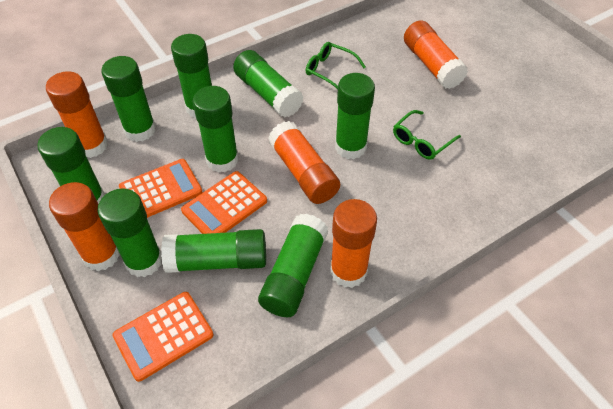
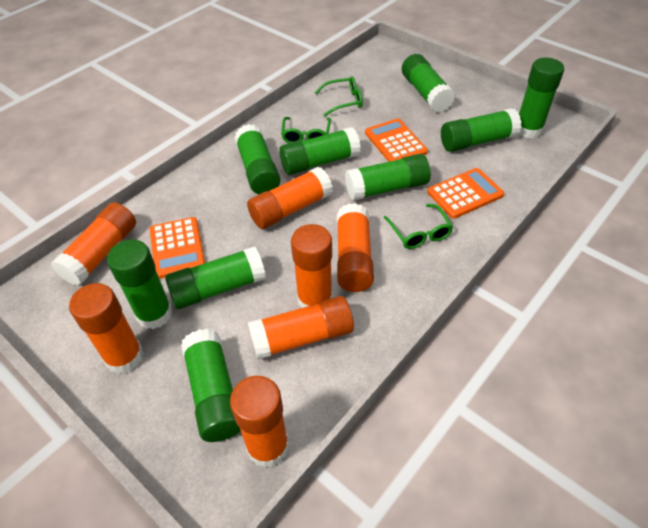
green glasses: [306,42,366,89] [393,110,461,160] = 2 -> [281,117,331,143] [315,76,363,117] [384,204,453,249] = 3
orange glue stick: [46,71,108,158] [49,182,120,271] [268,121,340,204] [330,199,377,288] [404,21,468,89] = 5 -> [51,202,136,286] [69,283,144,374] [230,376,289,468] [247,167,333,229] [248,296,354,360] [291,224,333,308] [337,203,374,292] = 7

